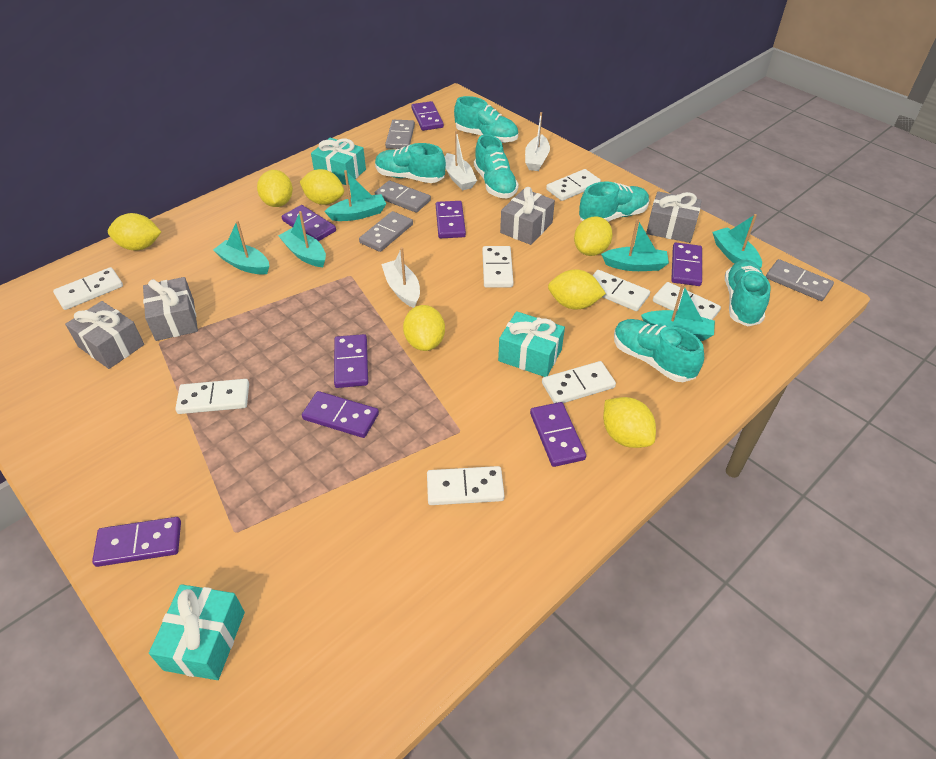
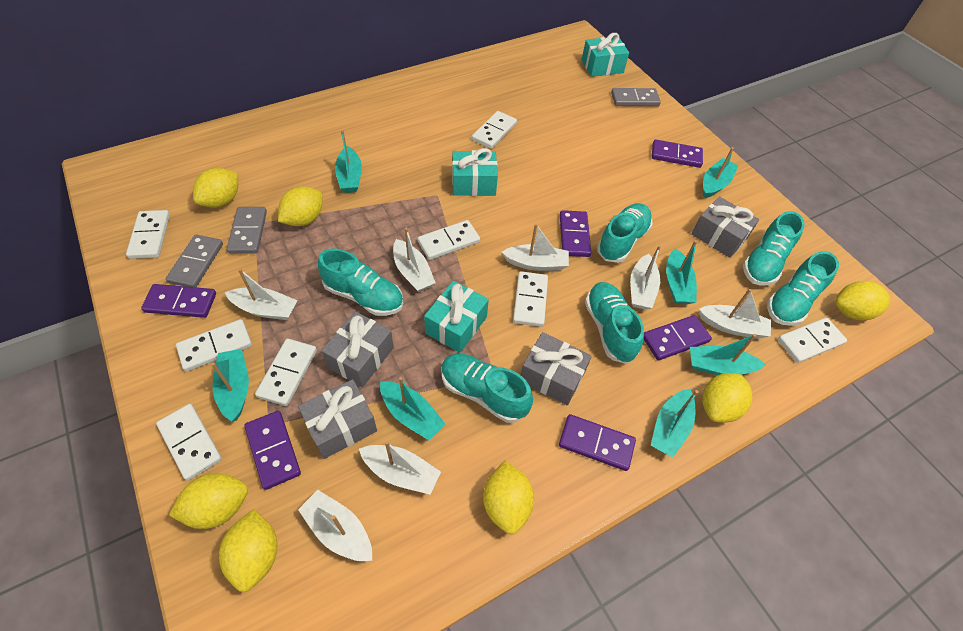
grey domino: [359,211,413,252] [375,180,431,213] [385,120,415,149] [766,259,834,301] = 4 -> [166,235,223,287] [227,207,267,254] [611,88,661,106] = 3
purple domino: [92,517,181,567] [282,205,336,241] [302,391,379,438] [334,334,368,388] [411,101,444,131] [436,201,466,238] [530,402,586,467] [671,243,702,286] = 8 -> [141,284,216,318] [245,411,301,490] [559,414,636,471] [560,210,591,257] [644,315,712,361] [652,139,703,168] = 6
turquoise boat: [213,220,269,275] [278,211,326,267] [324,170,386,221] [601,219,669,271] [641,284,715,341] [712,214,762,268] = 6 -> [211,349,249,422] [335,130,362,193] [380,377,445,440] [651,389,699,458] [666,240,697,304] [690,334,766,375] [703,147,738,198] = 7
white boat: [381,247,420,308] [445,130,477,191] [525,112,550,171] = 3 -> [225,269,298,320] [298,490,372,561] [359,441,441,495] [393,228,436,292] [502,224,569,271] [630,245,661,310] [699,288,771,339] = 7

